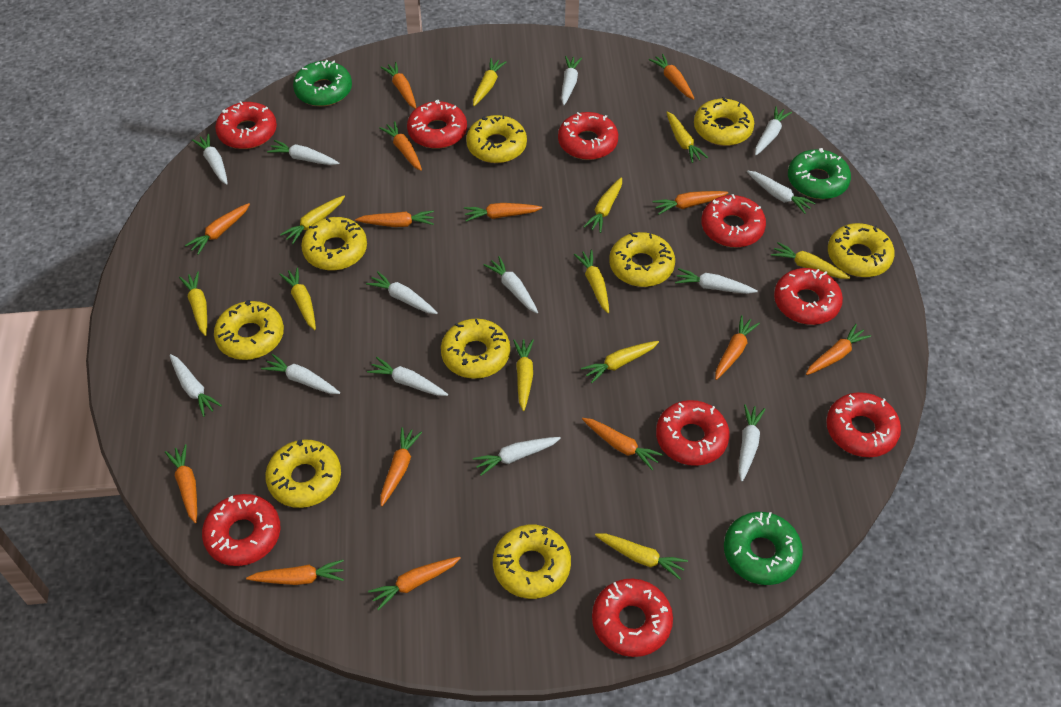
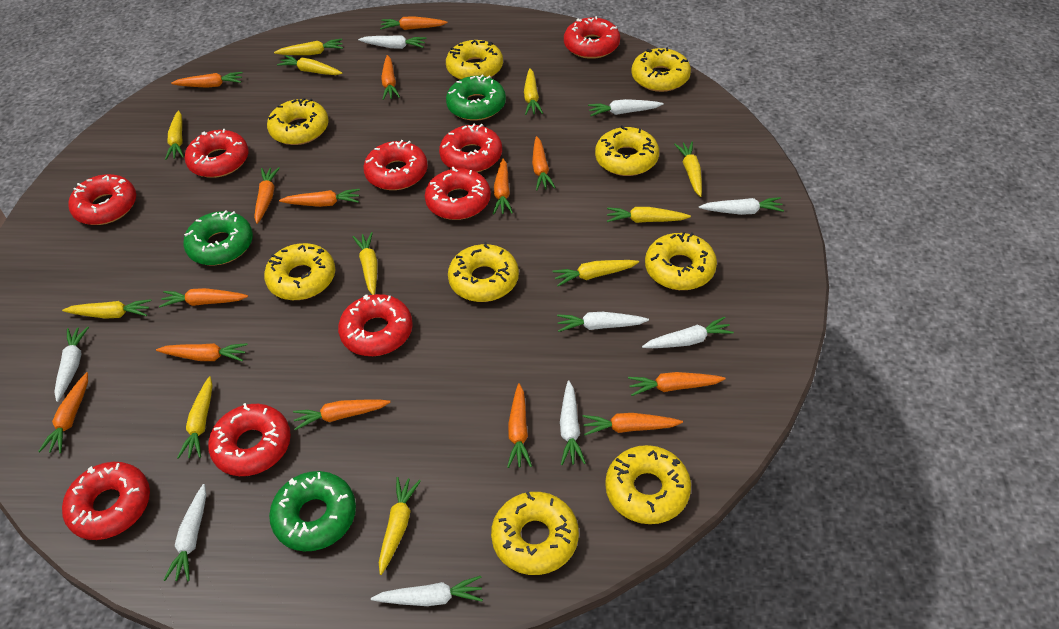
white carrot: [169,354,222,417] [192,134,228,185] [261,354,340,394] [267,140,339,165] [366,271,438,314] [367,357,448,396] [473,437,561,476] [484,256,538,314] [561,56,582,105] [675,268,758,294] [739,404,765,482] [747,170,815,214] [755,107,792,155] = 13 -> [54,326,89,402] [164,484,206,581] [358,35,426,49] [371,576,483,606] [557,312,649,332] [560,381,586,465] [588,99,664,116] [642,317,734,348] [699,197,784,215] = 9

